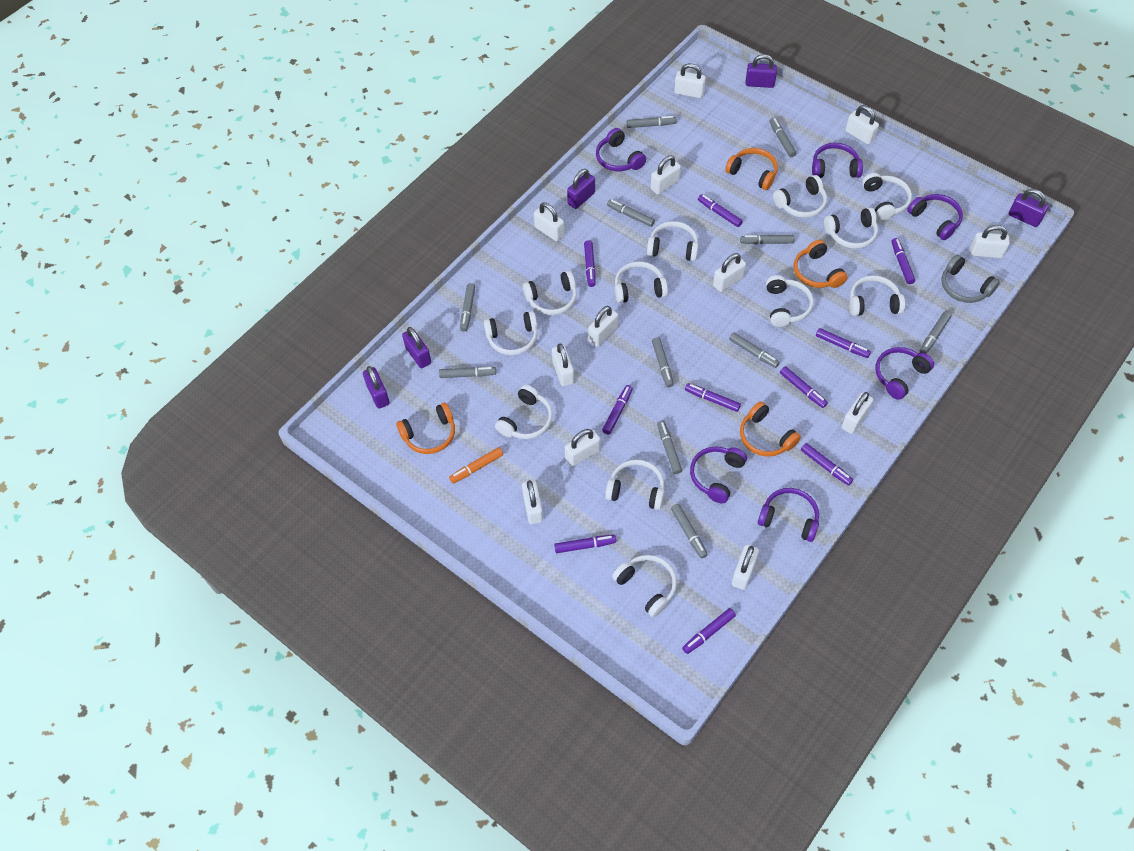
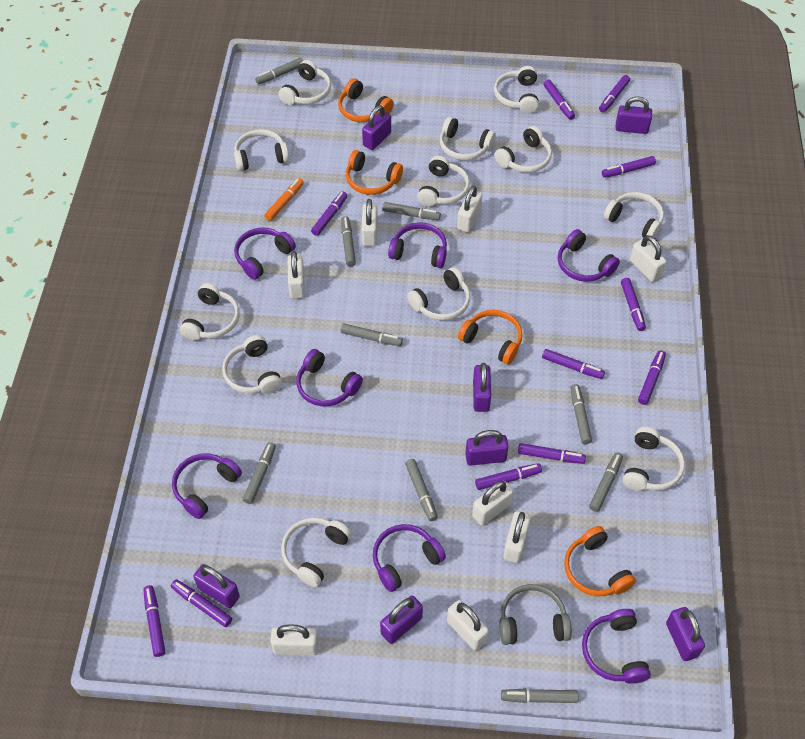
grey marker: [439,367,496,378] [460,283,475,332] [607,199,655,227] [627,116,677,128] [652,337,674,388] [657,421,682,474] [671,504,708,559] [729,332,780,368] [740,235,795,244] [769,118,796,157] [919,311,951,354] = 11 -> [243,442,276,504] [255,58,303,84] [341,216,356,266] [341,323,403,346] [383,202,441,220] [405,459,438,521] [501,689,579,703] [570,384,592,444] [589,452,623,512] = 9
purple headphones: [596,128,646,172] [690,446,747,503] [758,488,819,542] [812,143,863,178] [875,347,934,400] [907,194,963,240] = 6 -> [172,453,242,519] [234,227,296,280] [296,349,363,406] [373,524,446,592] [388,222,447,268] [558,229,620,282] [582,609,651,684] = 7
purple marker: [554,535,616,553] [584,240,596,287] [602,385,633,435] [682,608,736,654] [685,383,741,412] [698,194,743,227] [780,366,828,408] [801,443,853,486] [816,328,871,358] [892,238,915,284] = 10 -> [143,585,166,657] [171,579,232,627] [311,191,347,236] [475,463,542,490] [518,443,586,464] [542,349,605,379] [544,80,575,120] [599,75,630,112] [602,156,656,178] [621,278,646,331] [638,350,666,405] = 11
purple padlock: [363,366,390,409] [402,327,431,368] [567,169,595,209] [745,54,777,88] [1009,189,1048,227] = 5 -> [193,564,240,608] [362,105,391,150] [380,596,423,644] [465,430,509,466] [473,363,491,412] [616,96,652,134] [666,607,705,661] = 7
white padlock: [522,480,543,524] [534,203,564,241] [552,343,574,386] [565,429,600,467] [588,306,618,347] [651,156,681,195] [674,63,706,98] [713,253,746,292] [732,545,759,590] [841,392,873,434] [846,105,879,145] [970,225,1010,258] = 12 -> [271,624,318,656] [287,251,305,299] [361,199,378,246] [447,600,489,651] [457,185,482,232] [472,481,514,526] [503,511,531,563] [630,235,666,282] = 8

